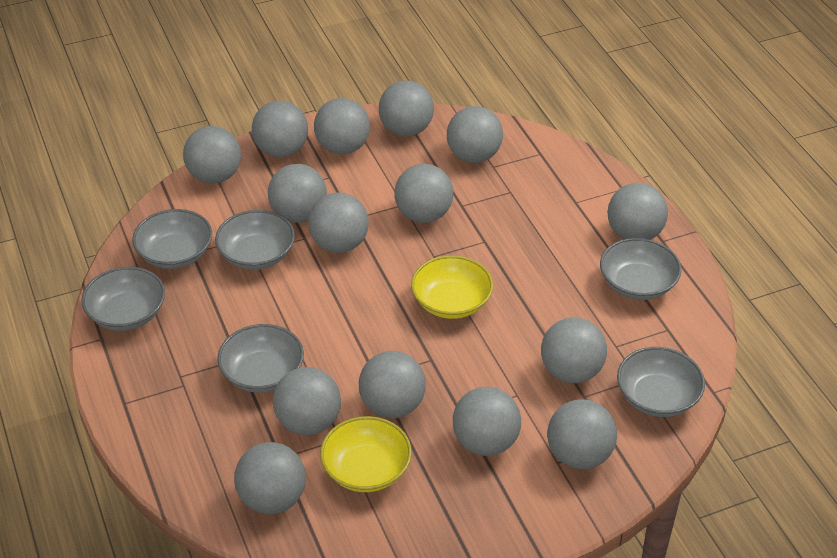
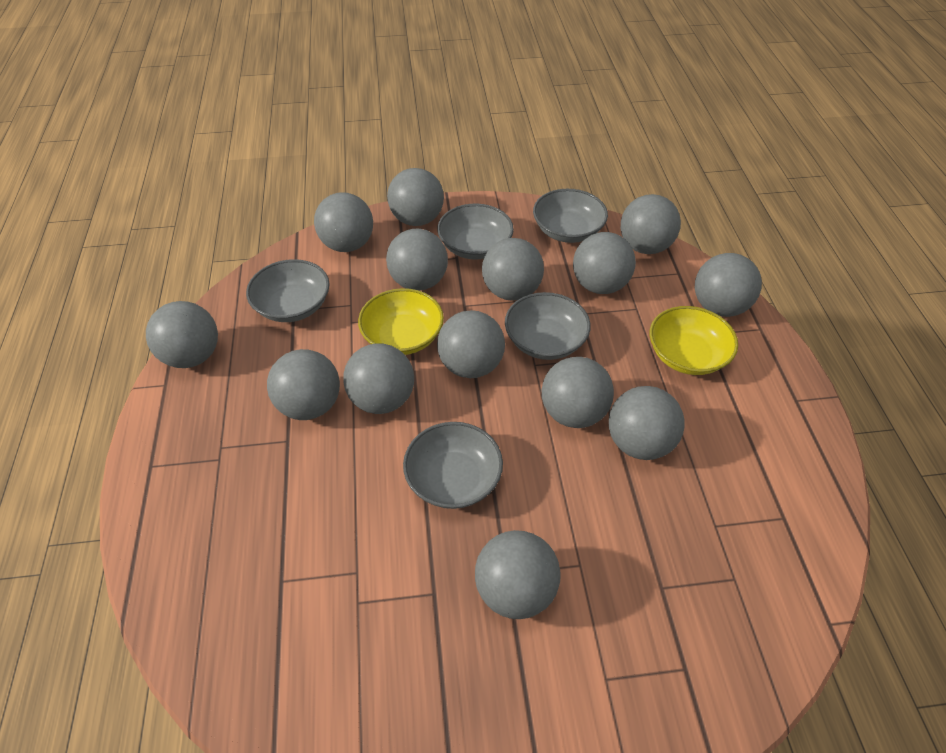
grey ball: [183,126,241,184] [234,442,306,514] [252,101,308,157] [268,164,327,223] [273,367,341,435] [308,192,369,253] [314,98,370,154] [359,351,426,418] [379,80,434,136] [394,164,453,223] [447,106,503,163] [453,387,521,456] [541,317,607,383] [547,399,617,469] [608,183,668,240] = 15 -> [146,301,218,368] [267,349,340,420] [314,192,373,252] [343,343,414,414] [386,229,448,290] [387,168,444,226] [437,310,505,378] [475,530,561,619] [482,238,544,301] [542,357,614,428] [573,232,636,294] [609,386,685,460] [621,194,681,254] [695,253,762,317] = 14
grey bowl: [81,267,165,331] [132,209,212,269] [215,210,295,270] [217,324,304,393] [600,238,681,300] [617,347,705,417] = 6 -> [246,259,330,322] [403,422,503,509] [437,204,514,259] [505,292,591,360] [533,189,608,243] = 5

